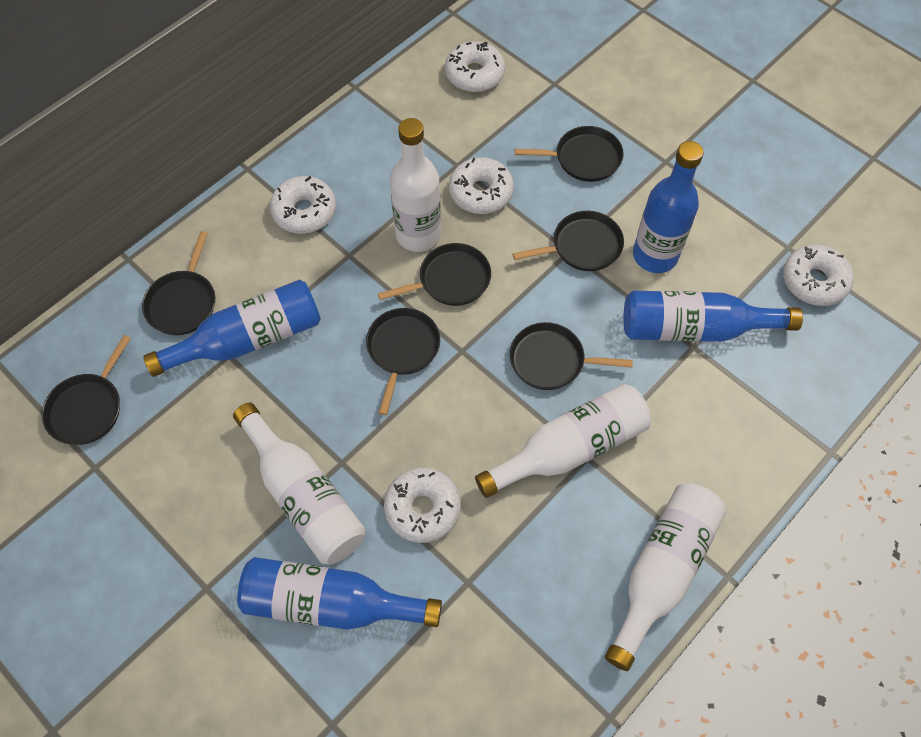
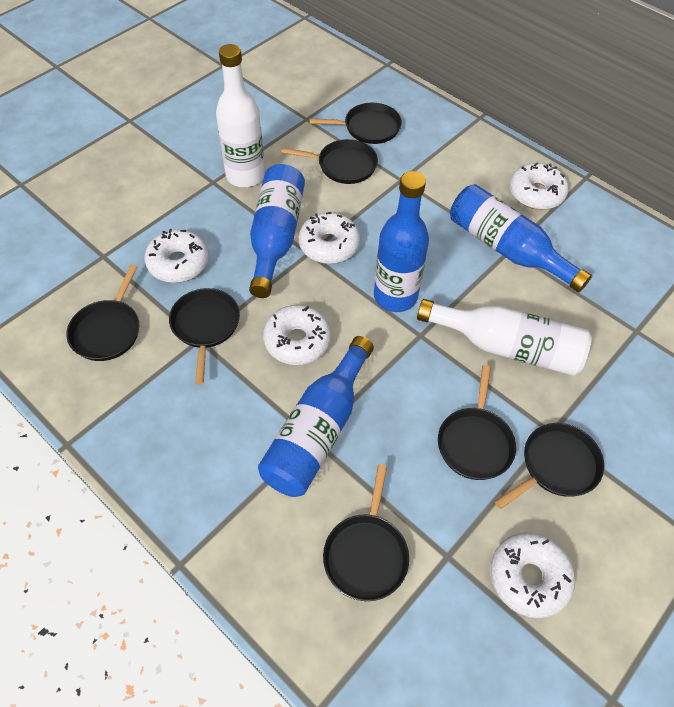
white bottle: [233,402,366,565] [390,118,441,252] [475,384,651,498] [605,483,727,671] = 4 -> [216,44,265,187] [417,299,592,376] = 2

